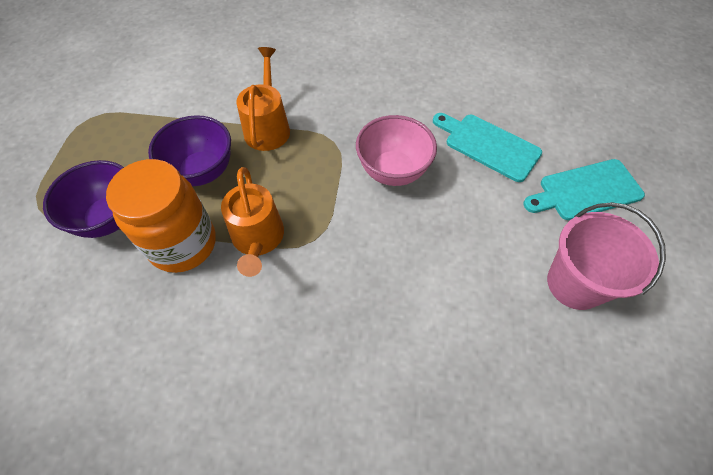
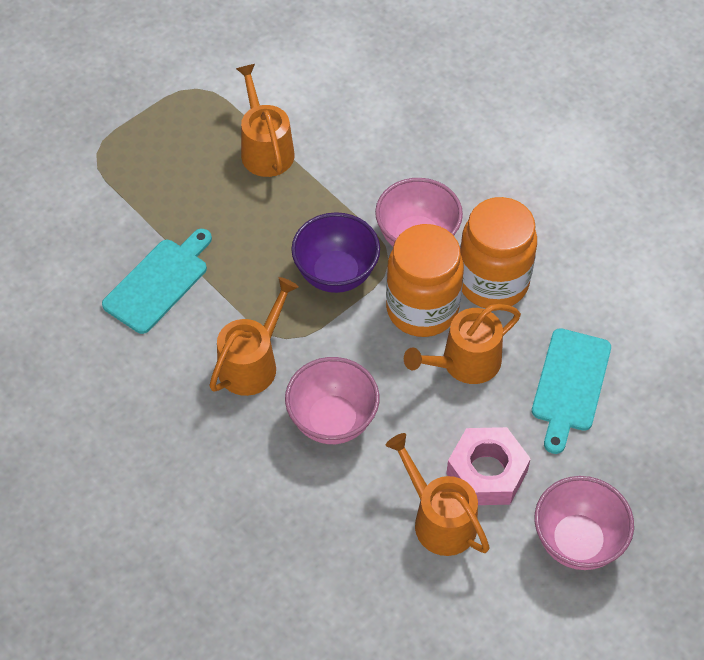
orange jar: [106,159,216,273] = 1 -> [386,224,464,337] [460,197,537,308] = 2
orange watering can: [221,167,284,277] [236,47,290,151] = 2 -> [209,277,299,396] [236,64,295,177] [386,433,490,556] [404,304,521,384] = 4
pink bowl: [356,115,437,186] = 1 -> [285,357,379,444] [375,178,463,247] [534,476,634,570] = 3
pink bucket: [547,202,666,310] = 1 -> none = 0
pink nut: none = 0 -> [446,427,531,505] = 1
purple bowl: [43,160,124,238] [148,115,231,186] = 2 -> [291,212,380,293] = 1

